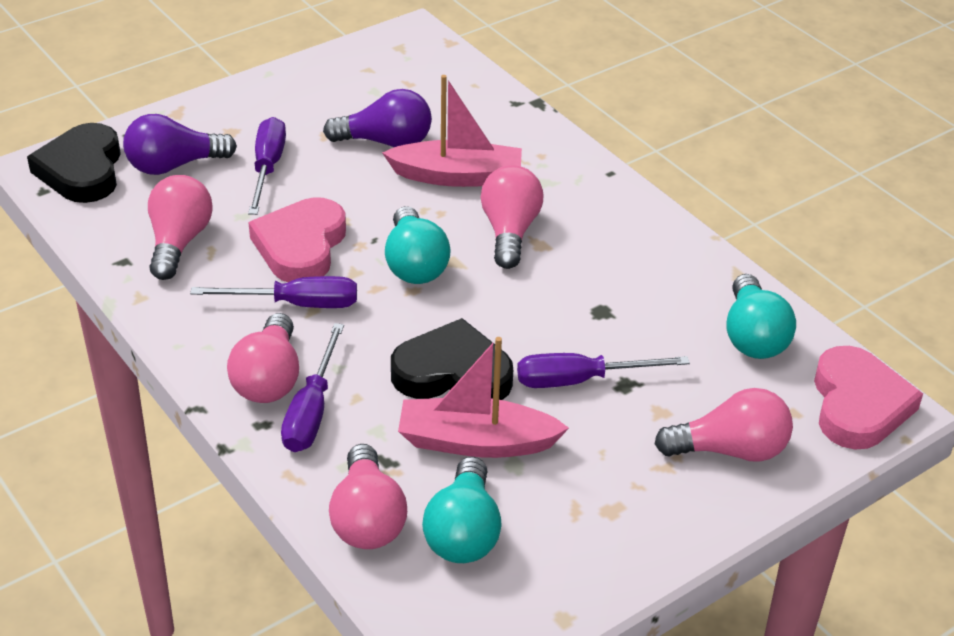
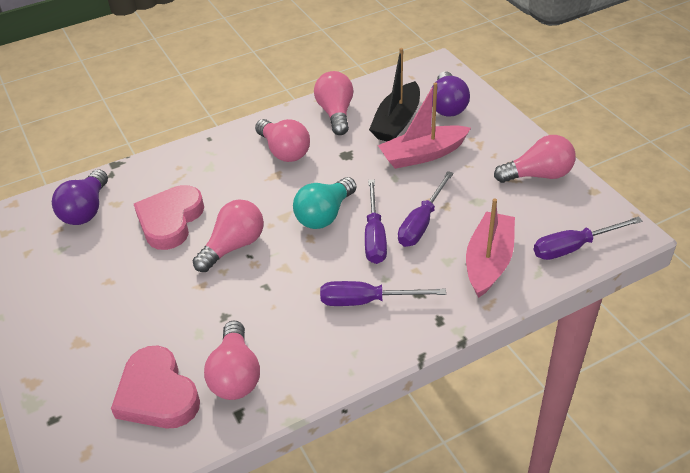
black boat: none = 0 -> [369,48,420,141] = 1
black heart: [27,123,121,203] [391,318,513,400] = 2 -> none = 0
turquoise light bulb: [385,206,451,284] [422,457,502,563] [726,274,796,359] = 3 -> [293,177,356,229] = 1

